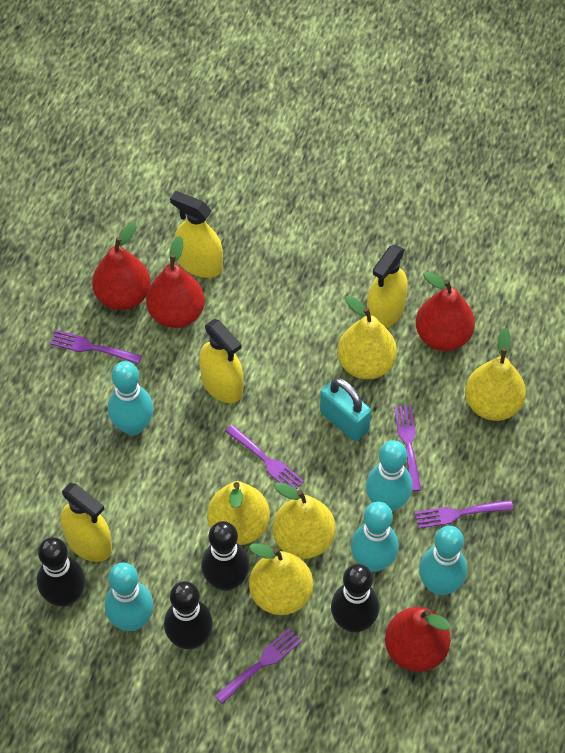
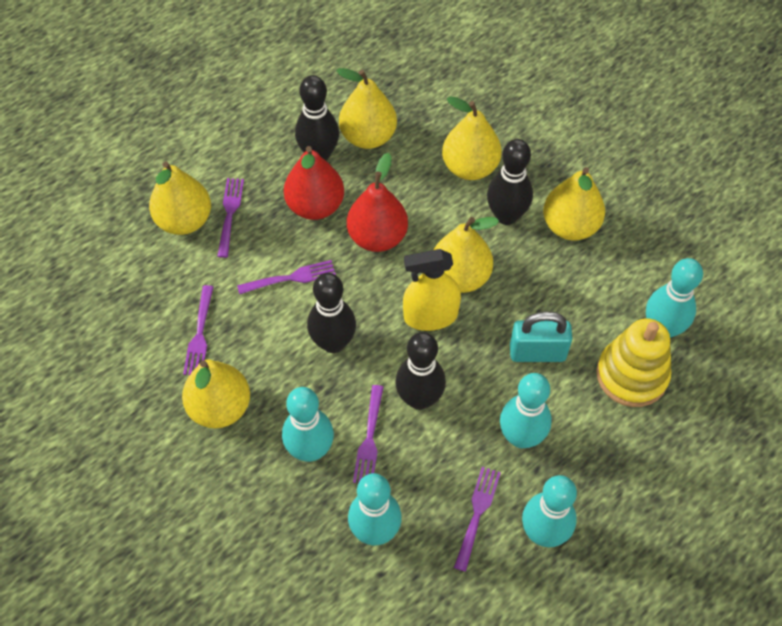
red pear: [92,223,151,310] [146,236,205,328] [385,607,451,672] [416,272,475,351] = 4 -> [284,146,344,220] [347,153,408,252] = 2
yellow pear: [207,481,270,545] [249,543,313,615] [273,482,335,559] [337,296,397,379] [465,327,526,421] = 5 -> [149,161,211,235] [182,359,250,428] [337,68,397,149] [434,217,499,293] [442,96,502,180] [543,167,605,240] = 6
yellow spray bottle: [60,483,112,562] [170,191,223,278] [199,319,243,403] [367,245,408,328] = 4 -> [403,249,461,331] = 1
yellow stacking toy: none = 0 -> [596,318,672,407] = 1

